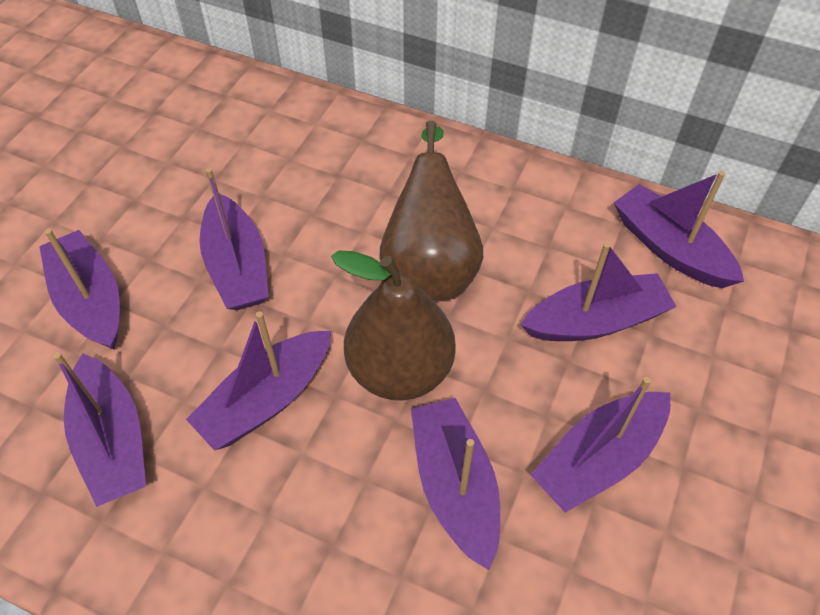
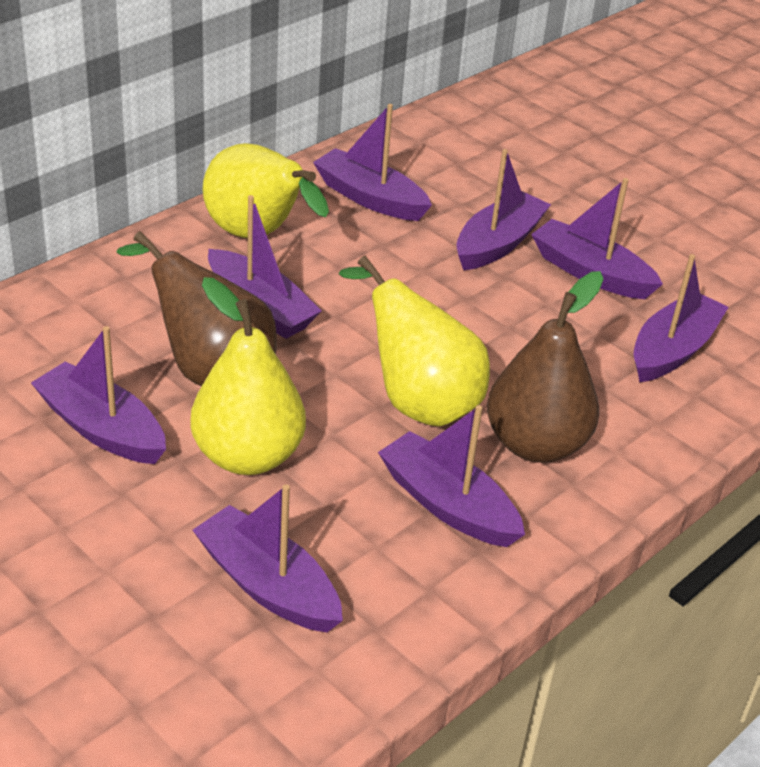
yellow pear: none = 0 -> [190,277,306,475] [202,143,329,238] [339,256,490,427] = 3

